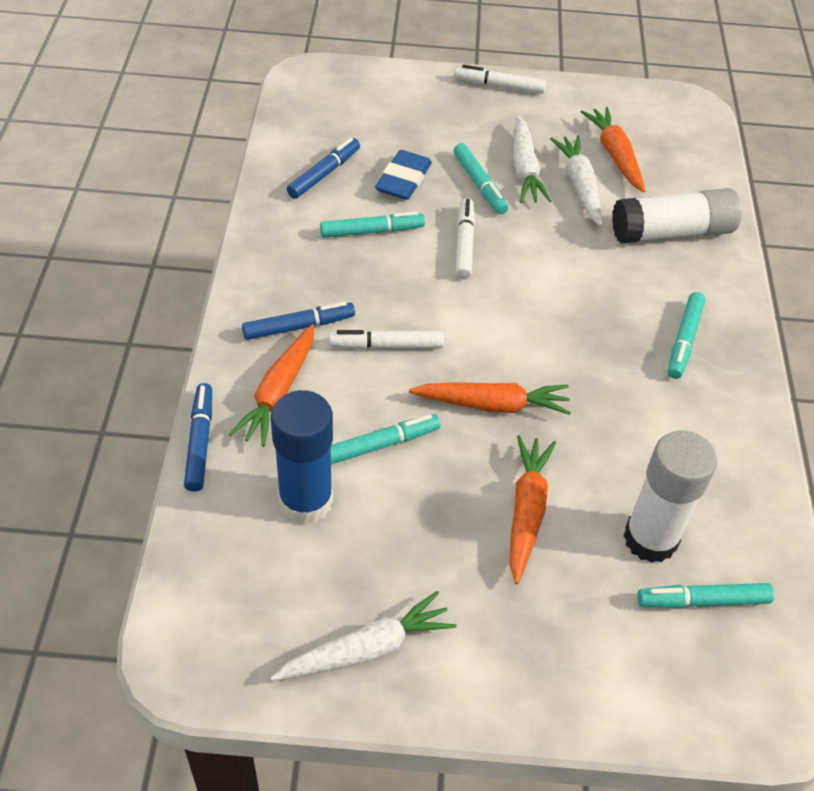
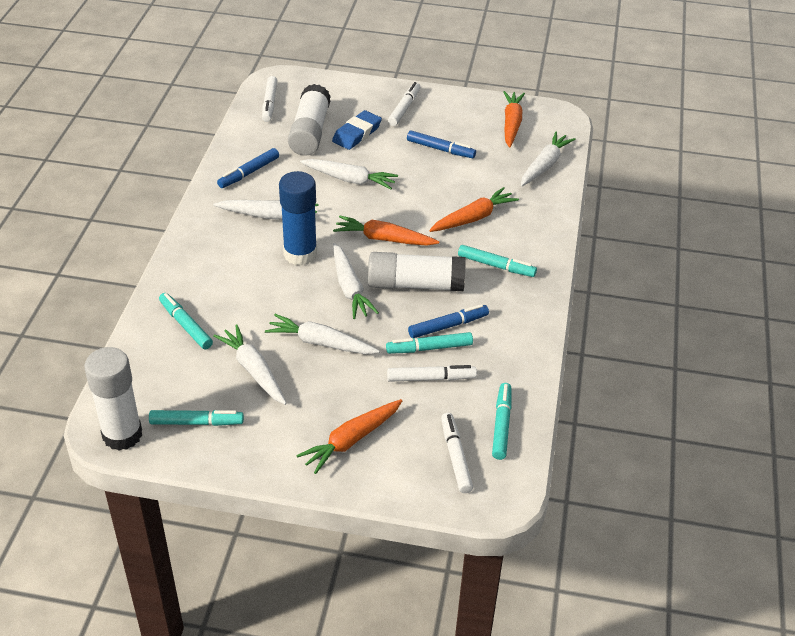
white carrot: [270,591,456,681] [513,115,552,203] [550,135,602,226] = 3 -> [213,200,319,220] [213,325,287,405] [265,314,380,354] [300,159,398,190] [333,243,379,319] [521,132,576,186] = 6
white glue stick: [612,188,742,244] [624,431,717,563] = 2 -> [84,347,142,451] [288,84,331,156] [368,252,466,291] = 3
white marker: [329,330,444,349] [455,64,546,94] [455,198,475,280] = 3 -> [262,76,278,122] [387,365,477,382] [388,82,421,126] [441,413,473,493] = 4

